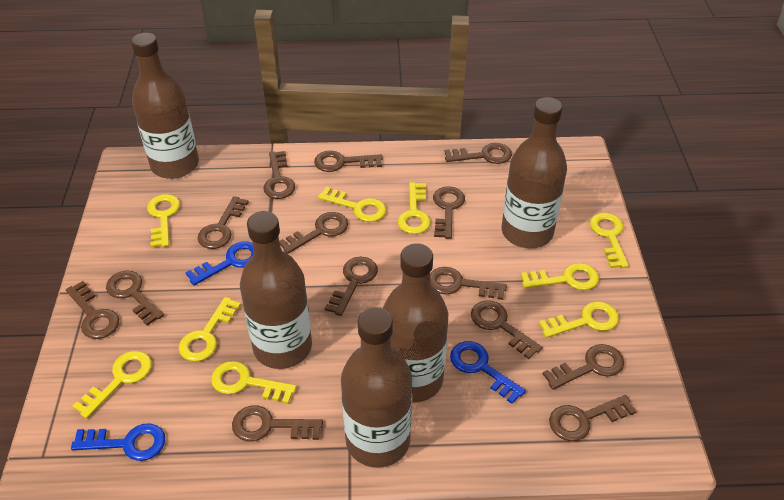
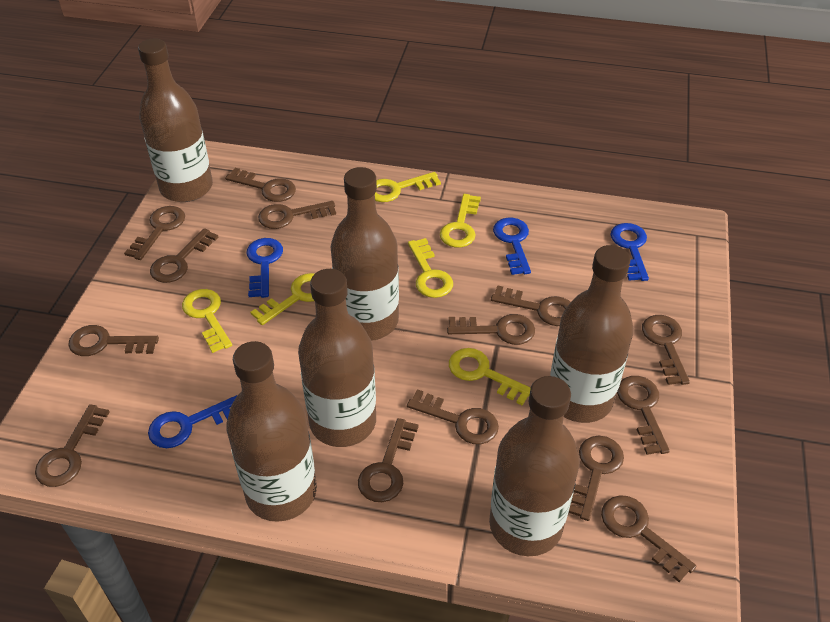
blue key: [71,423,165,461] [185,241,253,286] [450,341,526,404] = 3 -> [148,395,238,448] [247,238,283,298] [493,218,531,275] [611,223,649,281] = 4
brown bottle: [131,33,199,179] [240,211,312,369] [341,307,412,468] [383,243,448,402] [502,97,567,248] = 5 -> [138,39,213,202] [226,341,317,522] [298,269,376,447] [331,167,399,341] [489,376,580,556] [550,245,634,423] = 6
yellow key: [73,351,152,419] [147,194,180,247] [179,297,241,362] [211,361,296,404] [318,187,386,222] [398,182,431,234] [521,263,599,290] [539,301,619,338] [590,213,629,268] = 9 -> [182,289,232,353] [250,273,314,325] [375,172,441,202] [408,238,453,298] [440,194,481,248] [449,348,531,406] = 6

